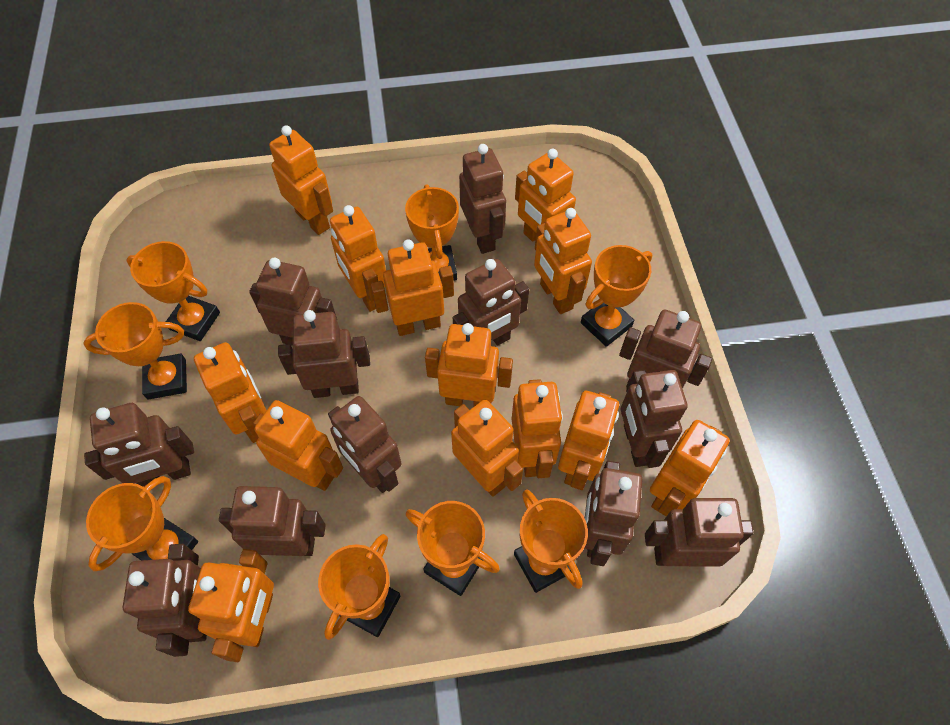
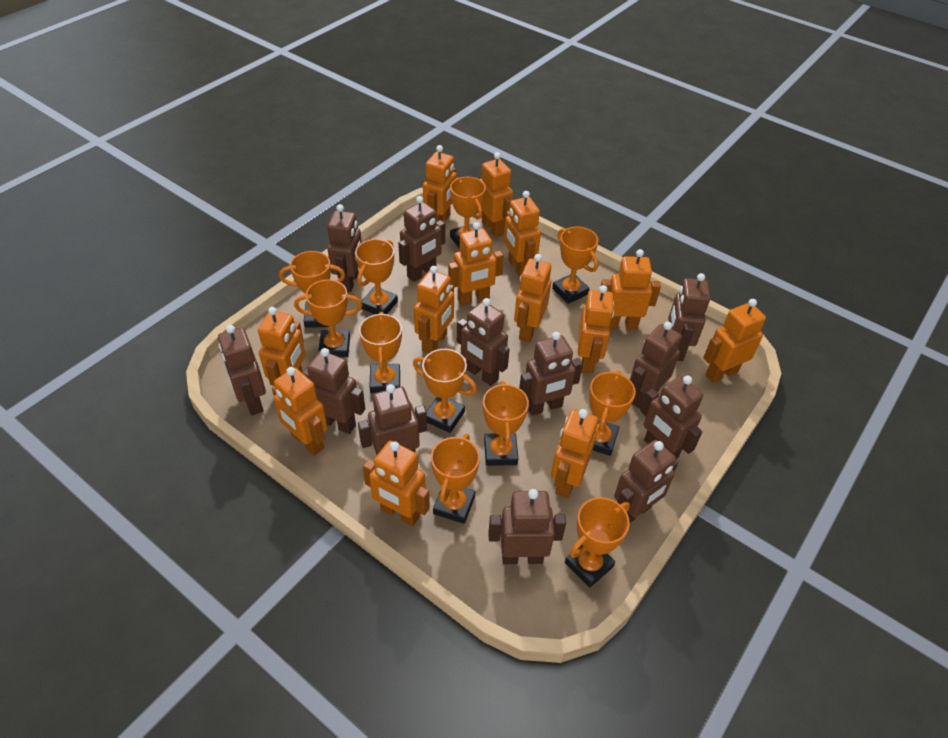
orange trophy: [84,302,187,400] [86,476,198,571] [126,241,220,341] [318,534,401,640] [405,184,459,281] [406,501,500,596] [514,489,588,593] [581,245,652,347] = 8 -> [279,251,345,328] [294,279,362,357] [355,239,398,314] [359,312,402,393] [413,349,477,433] [431,434,480,524] [450,177,486,249] [483,381,529,466] [552,227,598,304] [565,497,630,588] [589,370,636,456] = 11

